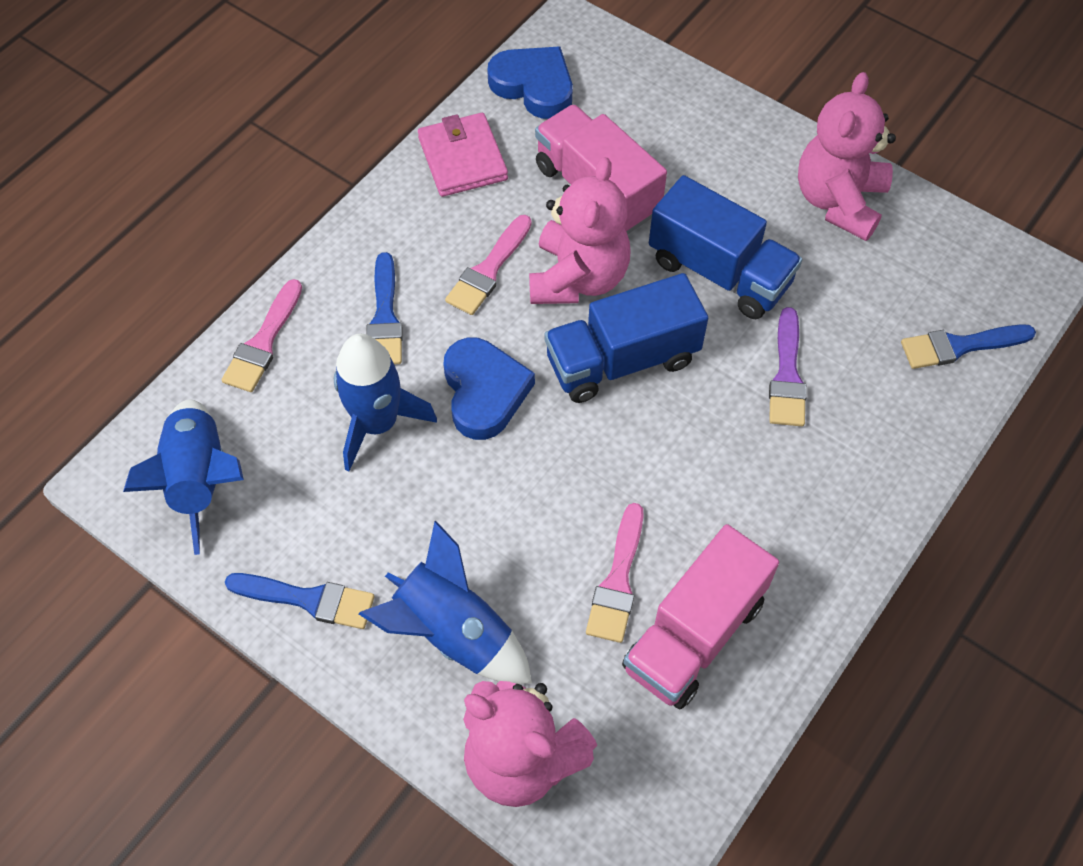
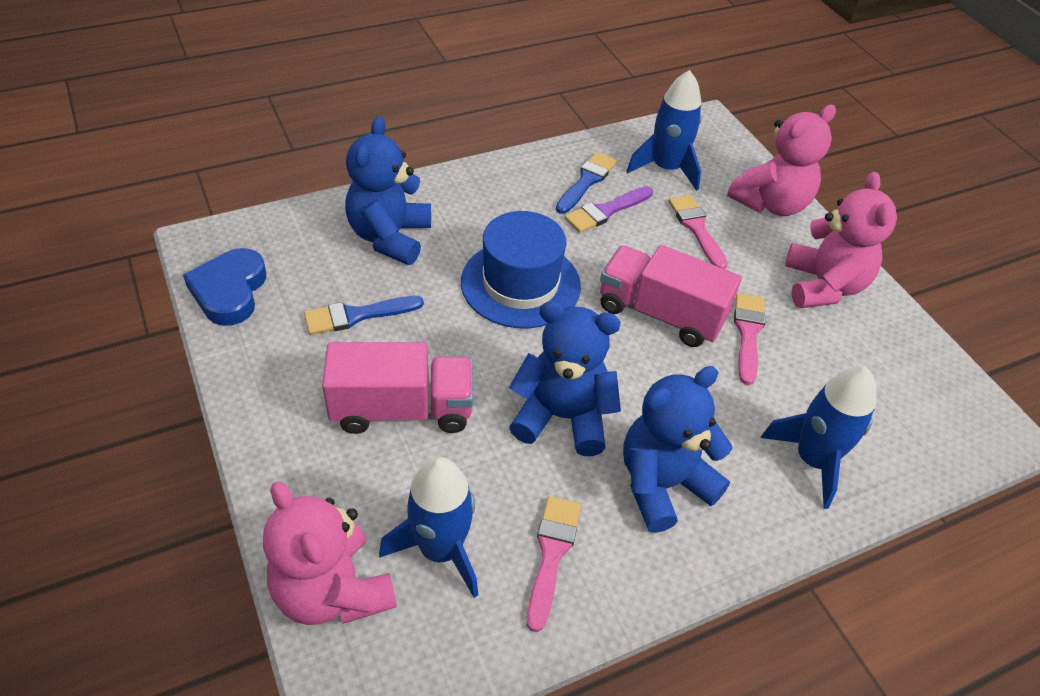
blue brush: [225,573,374,629] [366,252,403,364] [901,324,1036,369] = 3 -> [304,296,424,335] [556,152,617,214] = 2
blue hat: none = 0 -> [461,211,581,329] = 1
blue heart: [443,337,535,440] [487,46,573,119] = 2 -> [183,248,266,326] = 1
blue teddy bear: none = 0 -> [345,117,431,265] [509,301,621,456] [623,366,733,533] = 3
blue truck: [545,273,708,403] [649,175,803,319] = 2 -> none = 0
pink wallet: [418,113,508,197] = 1 -> none = 0

